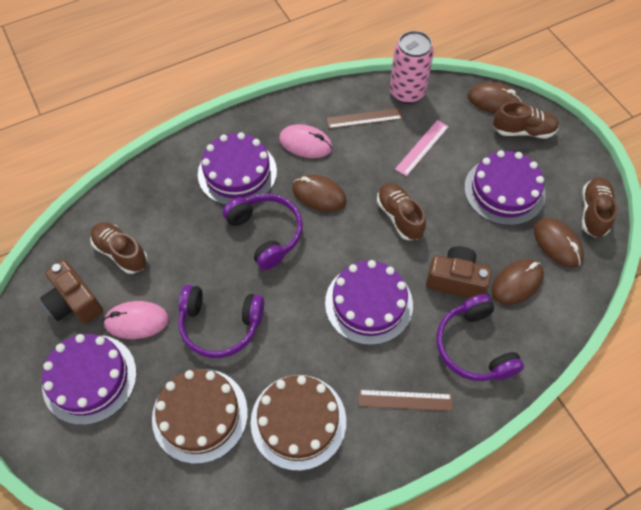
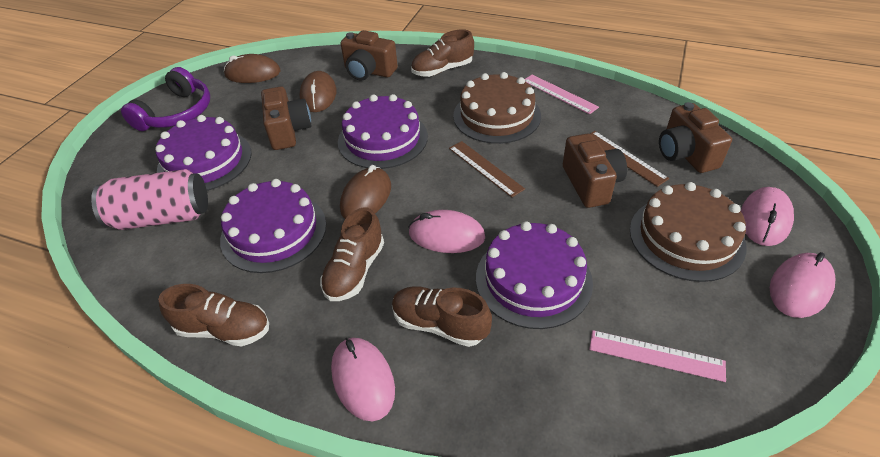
brown camera: [40,259,103,324] [426,246,491,298] = 2 -> [261,86,311,150] [341,30,398,81] [563,133,627,208] [659,102,732,173] = 4
brown mouse: [292,174,347,212] [467,82,521,113] [492,259,544,305] [534,218,584,268] = 4 -> [224,54,280,83] [300,71,337,112] [340,165,391,219] = 3
pink mouse: [103,301,169,339] [279,124,333,158] = 2 -> [331,338,395,421] [408,210,485,253] [741,187,794,246] [770,252,835,318] = 4
pink ruler: [395,120,449,176] = 1 -> [525,75,599,114] [589,330,726,382] = 2
purple headphones: [178,285,264,358] [222,194,303,270] [436,294,524,381] = 3 -> [121,67,210,131] = 1

